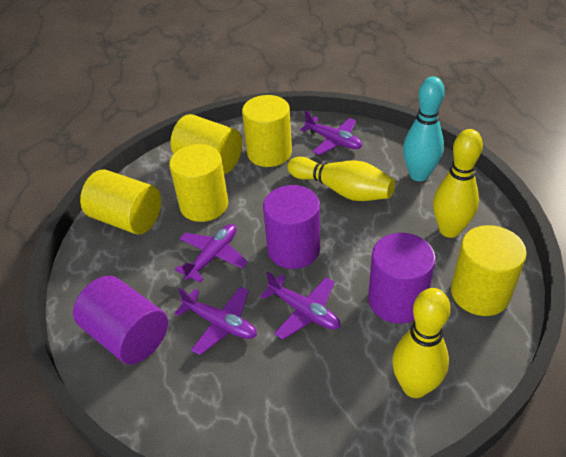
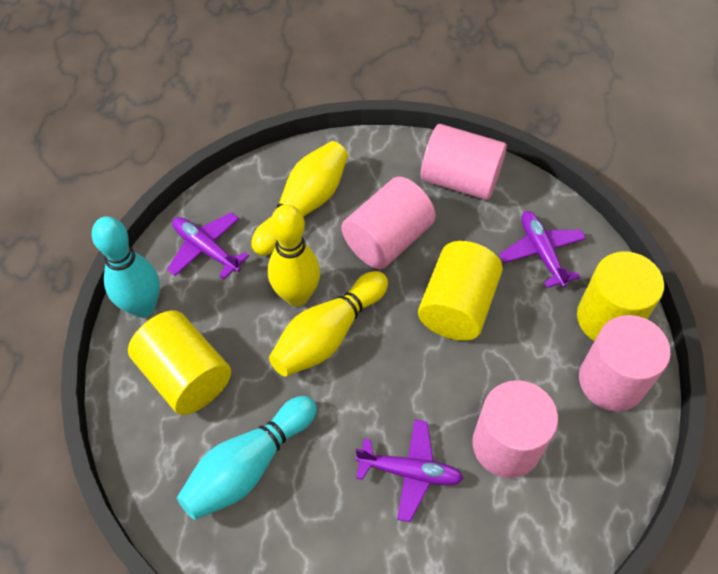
pink cylinder: none = 0 -> [341,177,436,269] [421,124,507,200] [472,380,558,478] [579,315,671,411] = 4
purple cylinder: [73,276,168,364] [263,185,320,269] [368,233,436,324] = 3 -> none = 0
purple plane: [175,224,248,283] [175,287,257,355] [260,272,340,340] [300,111,362,155] = 4 -> [167,212,249,280] [355,419,464,522] [499,211,586,288] = 3
turquoise bowling pin: [403,76,445,181] = 1 -> [92,216,160,318] [177,396,317,520] = 2
yellow cylinder: [80,170,161,234] [169,144,228,222] [170,114,242,174] [242,95,292,167] [451,225,527,316] = 5 -> [128,310,231,415] [418,241,503,341] [577,252,664,341] = 3

